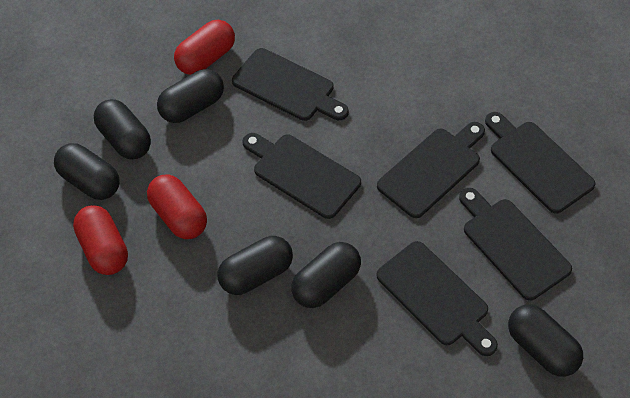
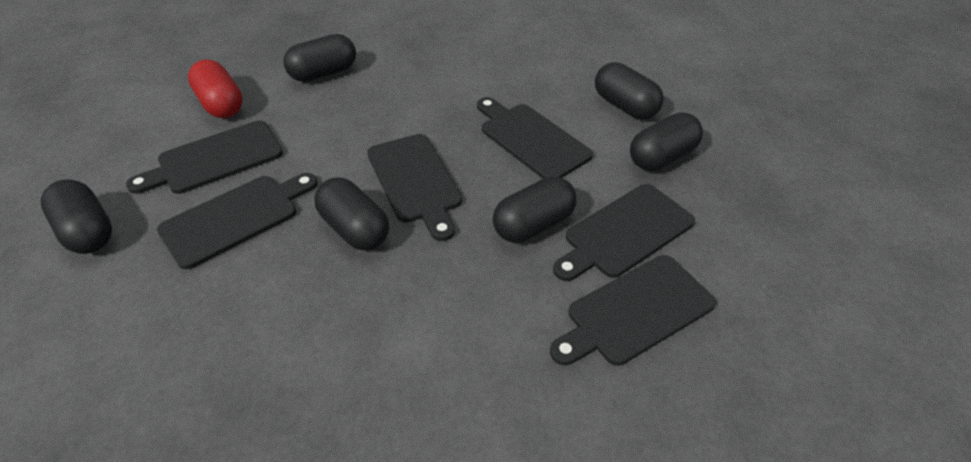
red capsule: [73,205,128,275] [147,175,207,239] [174,20,235,75] = 3 -> [188,60,243,118] = 1

